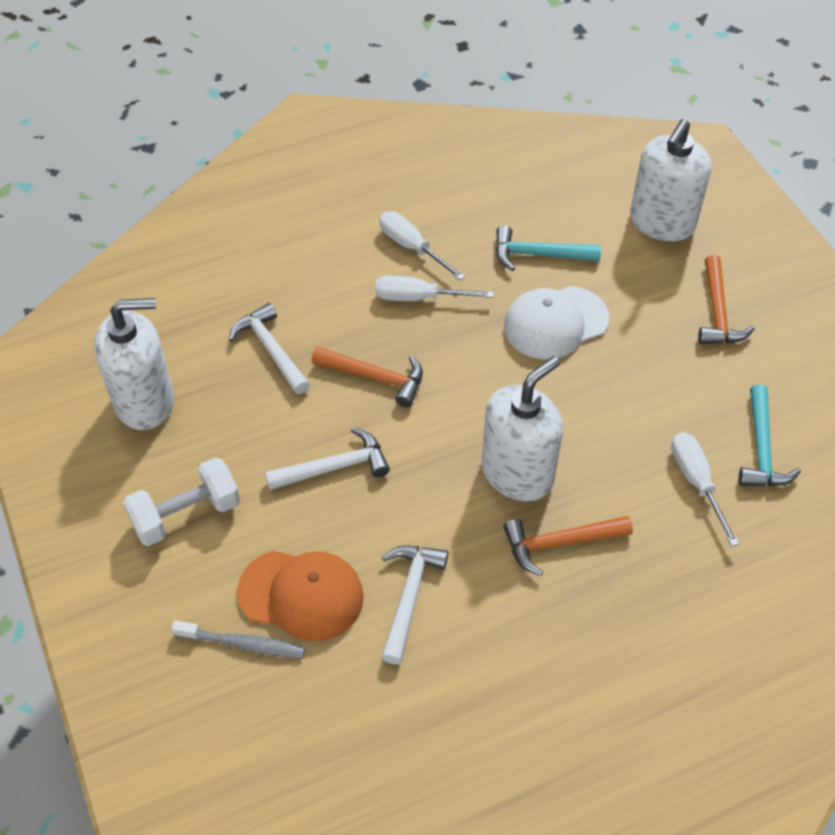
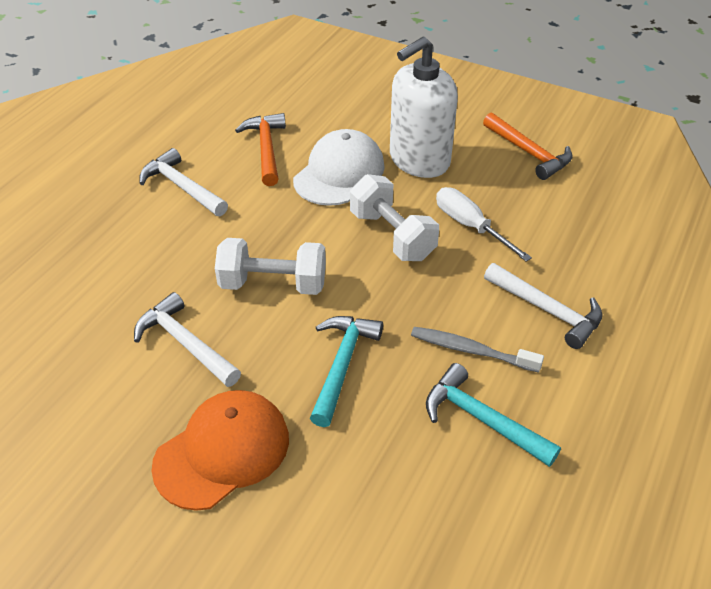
orange hammer: [311,347,423,407] [503,516,633,576] [698,255,755,344] = 3 -> [235,113,286,186] [483,113,573,180] = 2
white dumbbell: [123,457,240,546] = 1 -> [215,238,326,295] [350,174,439,261] = 2
white screwdriver: [375,276,494,301] [379,211,465,281] [671,432,739,546] = 3 -> [436,187,532,262] = 1
white soap dispenser: [94,298,174,430] [482,356,563,501] [630,119,711,241] = 3 -> [390,37,458,178] = 1

